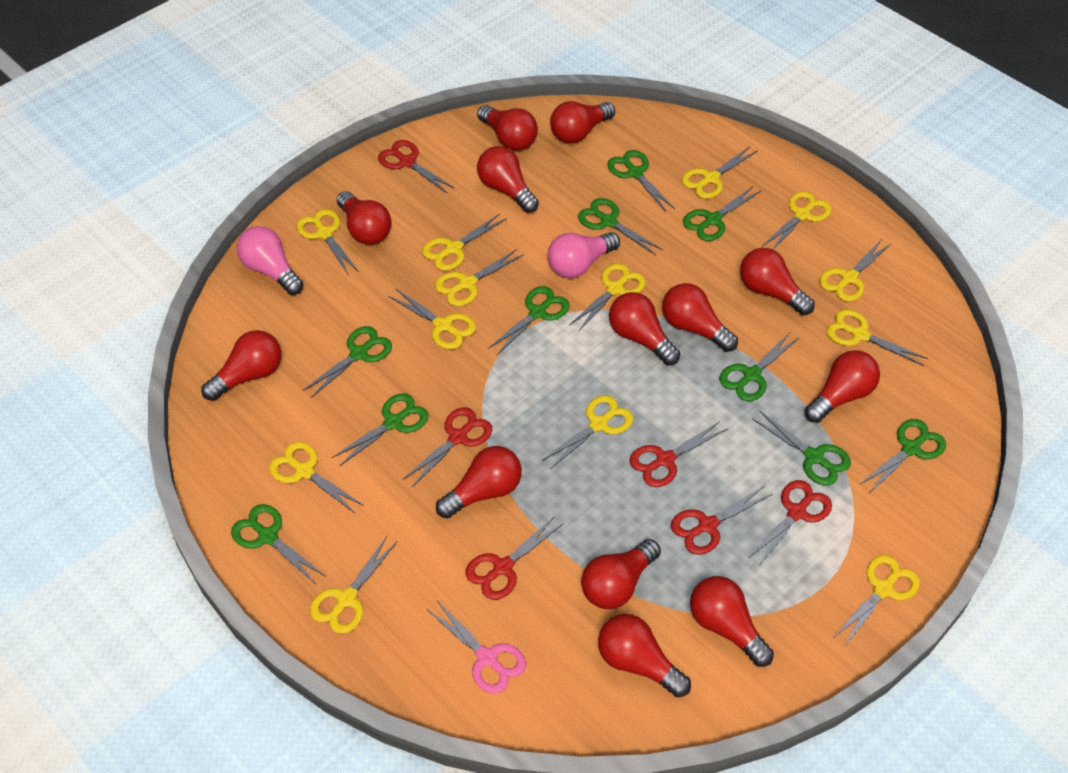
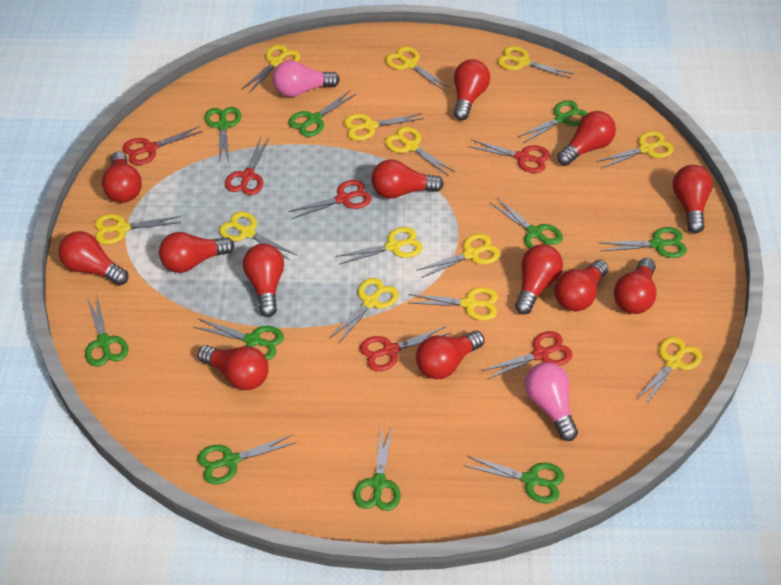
pink scissors: [428,601,526,694] = 1 -> none = 0

